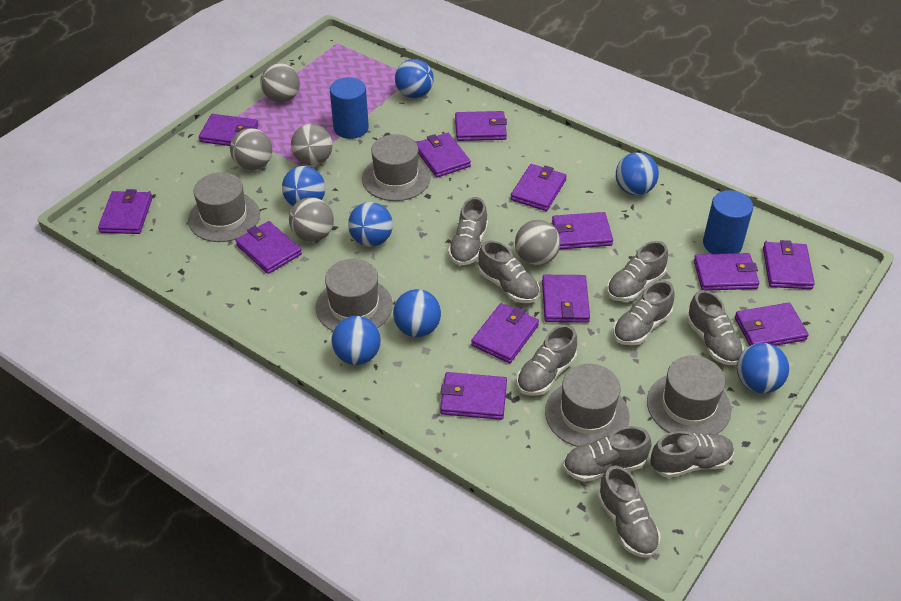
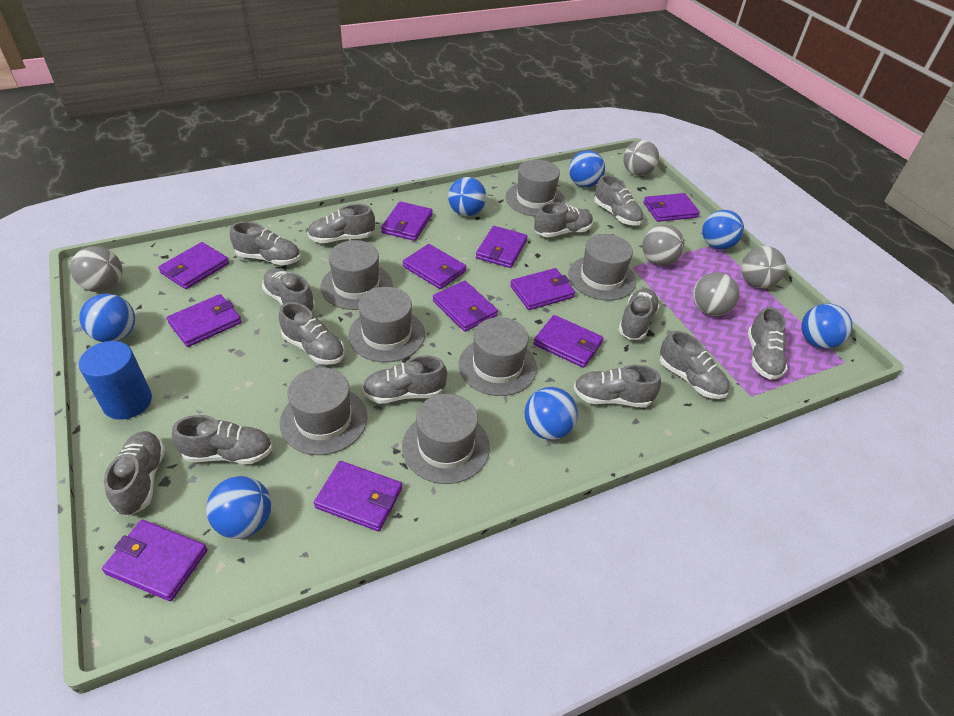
blue cylinder: [330,77,369,139] [703,190,753,254] = 2 -> [79,341,152,419] = 1
grey hat: [188,172,260,242] [316,259,393,331] [362,134,431,201] [545,364,629,447] [647,356,731,435] = 5 -> [280,367,367,455] [321,240,393,310] [348,287,425,362] [402,394,490,484] [458,317,537,396] [506,159,565,216] [568,234,636,300] = 7
grey shoe: [448,197,488,265] [478,240,540,303] [516,325,577,396] [563,426,652,482] [598,466,661,558] [607,241,668,302] [613,280,675,345] [650,431,734,478] [687,290,744,365] = 9 -> [104,431,165,516] [172,415,272,464] [230,221,300,265] [262,268,315,312] [279,302,345,365] [307,204,375,243] [362,355,447,404] [534,202,593,237] [574,365,661,408] [594,175,643,226] [618,288,660,340] [660,331,730,399] [748,307,788,380] = 13
purple wallet: [98,189,152,234] [199,114,259,146] [236,221,302,274] [416,133,471,178] [440,372,507,420] [455,111,507,141] [471,303,539,363] [510,164,567,211] [542,275,590,323] [552,212,613,249] [694,253,759,291] [735,303,809,346] [763,240,815,289] = 13 -> [102,520,207,601] [158,242,229,289] [167,294,242,347] [314,461,402,531] [381,201,432,241] [403,244,466,289] [433,281,498,332] [476,226,527,268] [510,268,575,310] [533,315,603,368] [643,193,700,222] = 11

